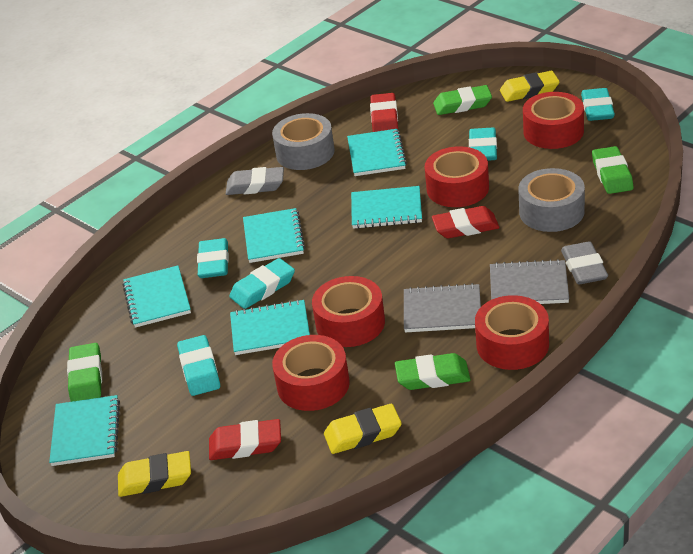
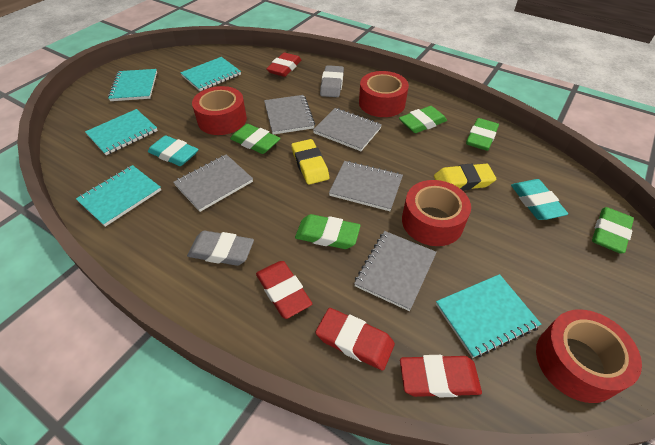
green eraser: [67,343,102,402] [395,353,471,390] [433,85,492,115] [592,146,633,194] = 4 -> [230,124,281,154] [295,214,361,249] [399,106,447,133] [466,118,499,151] [592,207,634,254] = 5
grey notebook: [404,283,481,332] [490,259,569,304] = 2 -> [173,154,253,212] [264,95,315,135] [313,108,382,151] [329,161,403,211] [354,231,437,311] = 5
grey tape: [272,113,335,170] [518,168,585,232] = 2 -> none = 0
red eraser: [209,419,281,460] [370,93,398,132] [432,206,500,238] = 3 -> [256,261,312,319] [266,52,301,77] [315,308,395,371] [400,355,482,397] = 4
red tape: [272,335,350,411] [312,276,385,347] [425,146,489,207] [475,295,549,370] [523,92,584,149] = 5 -> [192,86,247,135] [359,71,409,117] [402,180,471,246] [536,309,642,403] = 4
turquoise eraser: [177,335,220,396] [197,238,229,278] [229,258,295,309] [469,127,497,161] [581,88,615,121] = 5 -> [148,135,199,166] [511,179,568,220] = 2
turquoise notebook: [49,395,120,466] [122,266,191,328] [230,299,310,355] [243,208,305,263] [347,129,407,176] [351,186,422,229] = 6 -> [76,165,161,227] [85,109,158,155] [108,69,157,101] [180,57,241,91] [436,274,541,358] = 5
yellow eraser: [118,451,191,497] [324,404,402,454] [500,71,560,102] = 3 -> [291,139,329,185] [434,164,496,191] = 2

